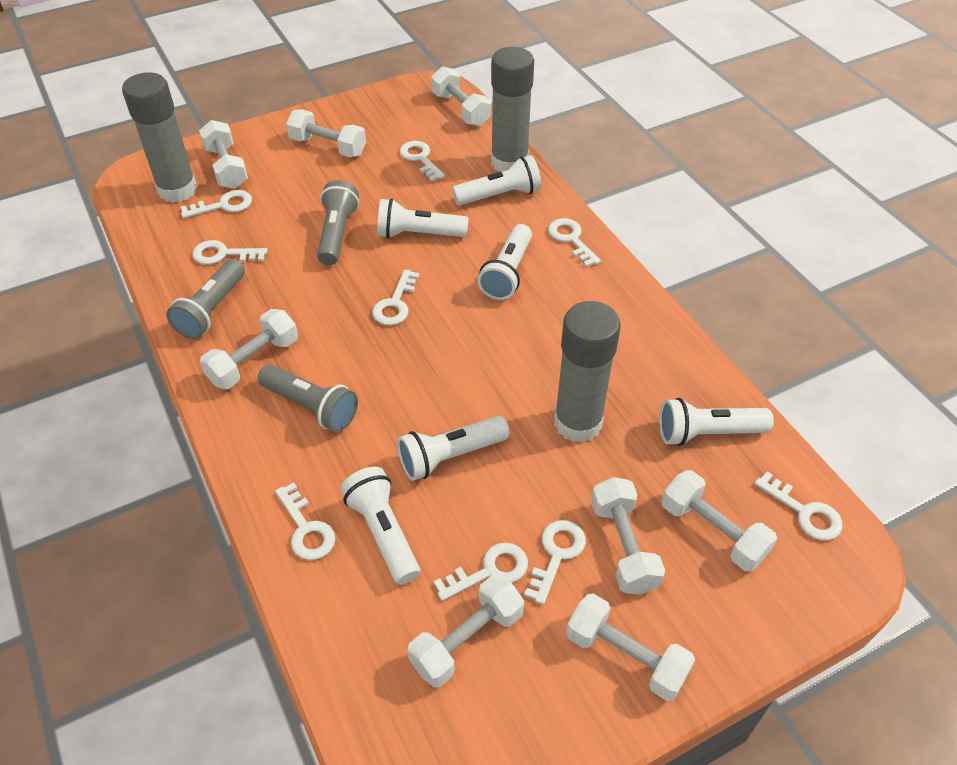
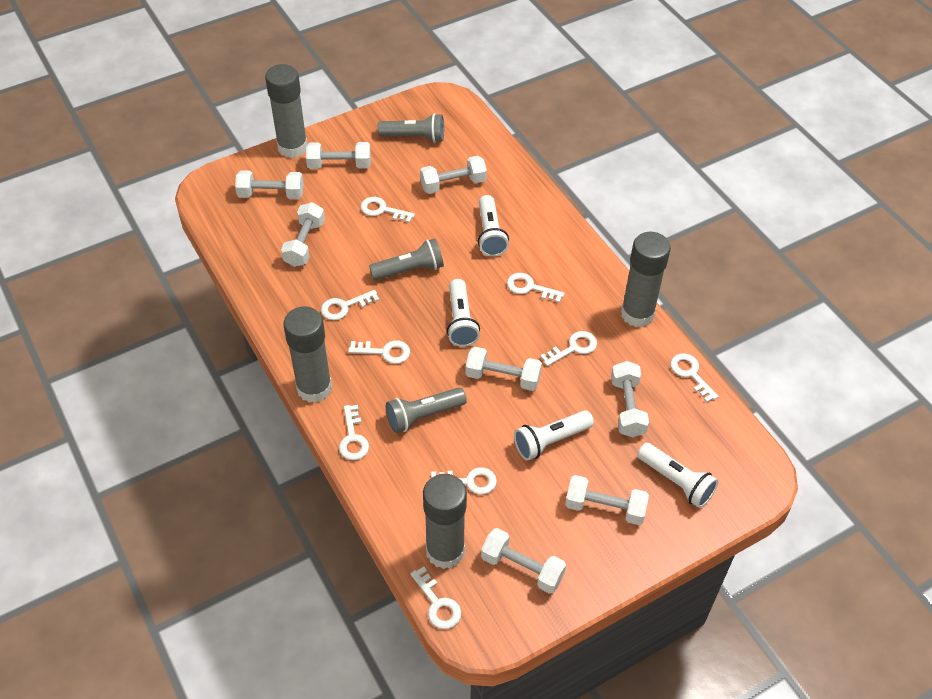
grey glue stick: [122,72,197,203] [491,47,534,172] [554,301,621,443] = 3 -> [265,64,307,158] [283,306,332,403] [423,474,467,569] [621,232,671,327] = 4
white flashlight: [341,467,420,585] [377,198,468,239] [397,416,510,481] [452,155,541,205] [478,224,532,300] [659,398,774,446] = 6 -> [447,279,480,347] [478,195,509,257] [514,410,594,461] [637,443,718,508] = 4

